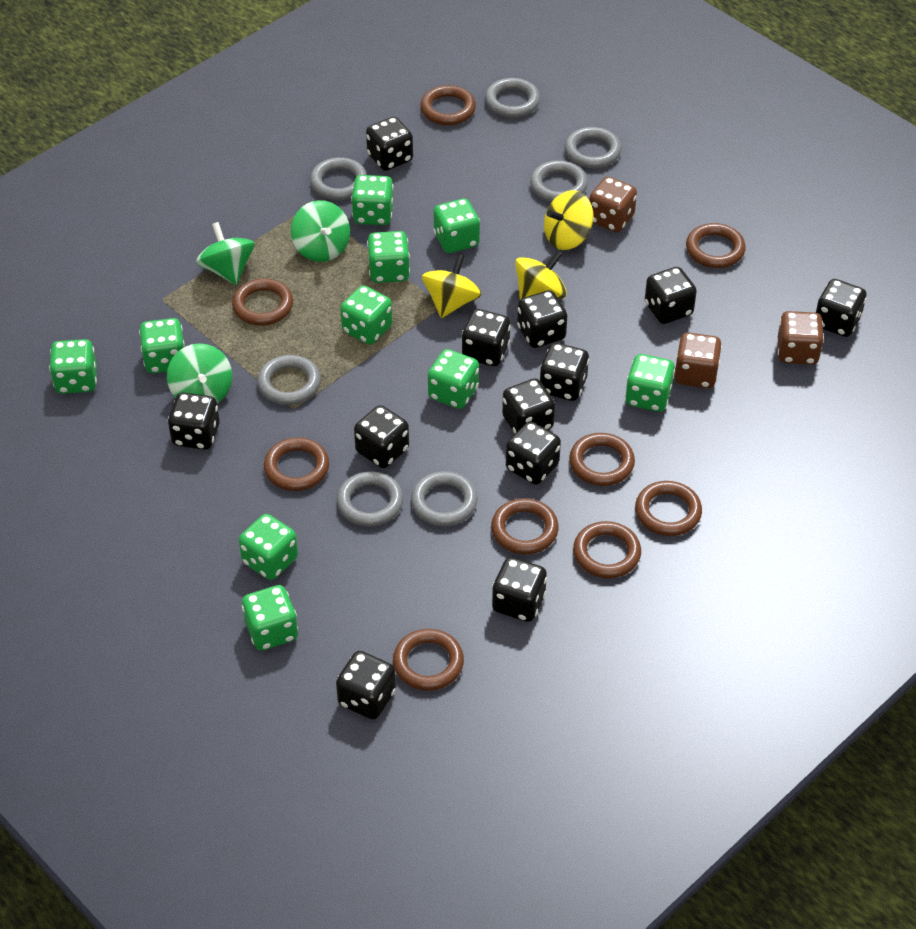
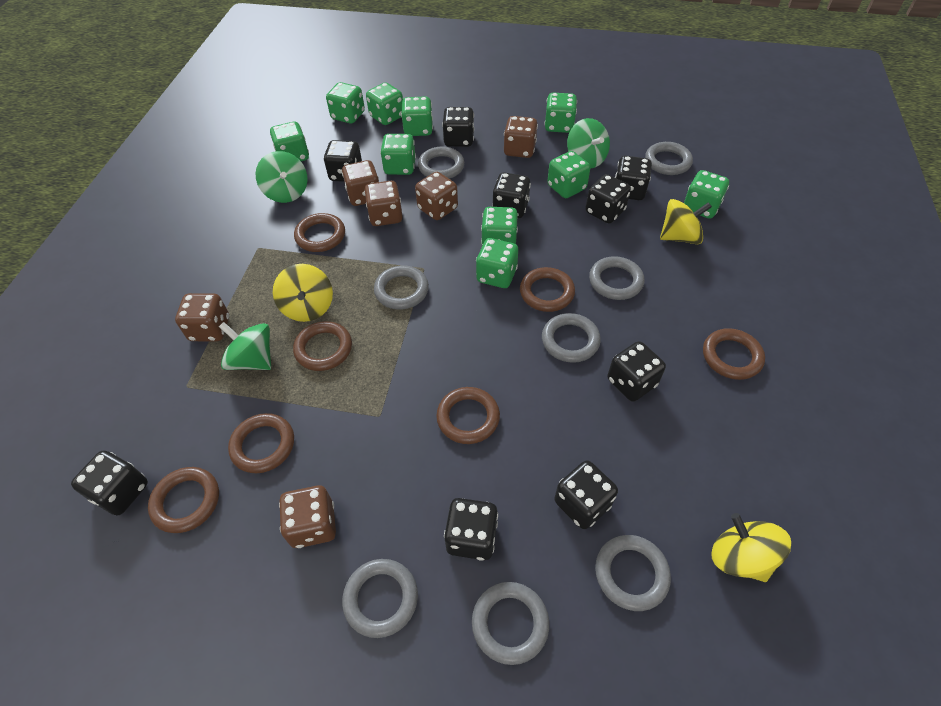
black dice: [168,392,220,450] [336,651,396,720] [354,405,409,468] [366,117,413,171] [462,309,511,366] [492,557,547,622] [502,378,555,433] [506,421,561,485] [517,290,567,348] [540,343,589,401] [645,267,697,324] [816,279,866,337] = 12 -> [71,450,148,515] [324,140,362,182] [442,107,474,147] [444,498,498,561] [492,172,531,218] [554,460,618,529] [585,174,631,223] [607,341,666,402] [615,156,652,200] = 9
brown dice: [589,177,637,232] [675,332,722,388] [778,311,824,365] = 3 -> [175,293,229,341] [279,485,336,548] [342,160,379,206] [364,181,403,226] [415,172,458,220] [504,116,538,158] = 6
brown ring: [232,279,293,325] [264,437,329,491] [393,629,464,691] [420,85,476,125] [491,498,559,554] [569,433,635,486] [573,521,641,578] [635,481,702,536] [686,223,746,268] = 9 -> [148,467,219,533] [228,413,294,473] [293,321,352,371] [294,213,345,252] [436,387,500,444] [520,267,575,312] [703,328,765,380] = 7
grey ring: [257,355,321,405] [310,157,367,200] [337,472,403,526] [411,471,478,526] [485,78,540,118] [530,160,588,202] [565,127,621,168] = 7 -> [342,559,418,638] [374,266,429,310] [418,146,464,179] [472,582,549,665] [542,313,601,363] [589,256,644,300] [595,535,671,611] [645,142,693,175] = 8

